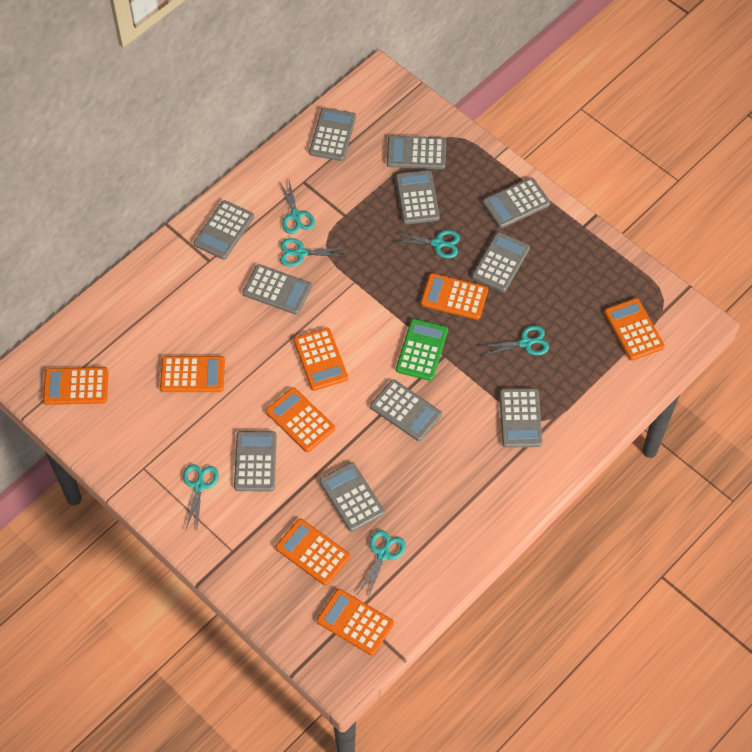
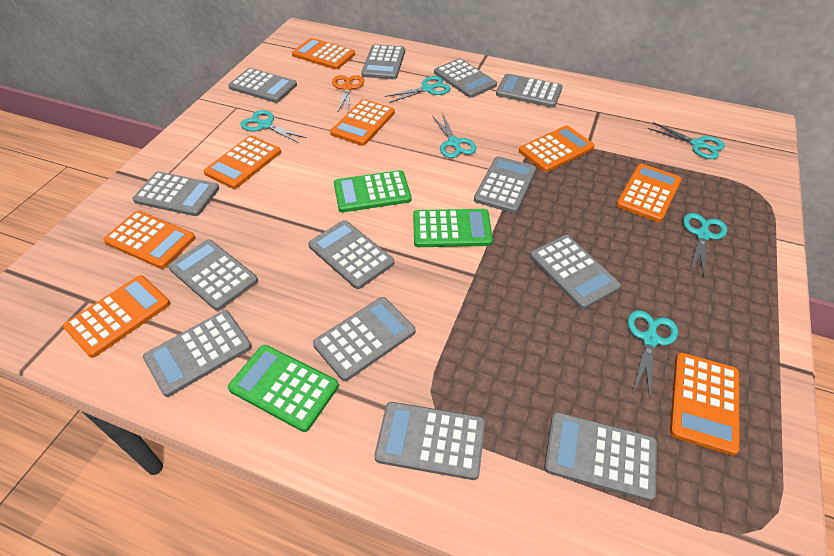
green calculator: [396,319,448,381] = 1 -> [228,345,339,432] [334,170,411,212] [413,209,493,247] = 3
grey calculator: [194,200,254,260] [234,431,277,492] [243,264,312,315] [309,108,356,161] [319,462,385,532] [370,379,442,441] [387,136,446,169] [396,170,440,224] [472,232,530,292] [483,177,550,228] [499,388,542,448] = 11 -> [133,171,219,216] [143,310,252,397] [168,239,258,311] [228,68,297,103] [308,220,394,289] [313,297,415,381] [361,44,405,79] [374,402,485,480] [434,58,497,98] [474,156,536,213] [496,74,563,108] [530,235,621,309] [544,412,657,501] = 13
orange scissors: none = 0 -> [332,75,364,113] = 1

